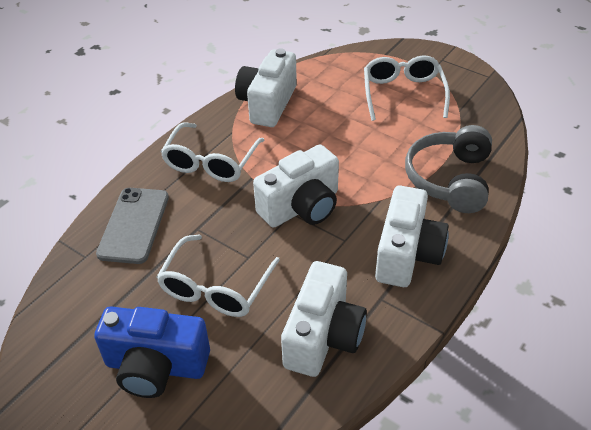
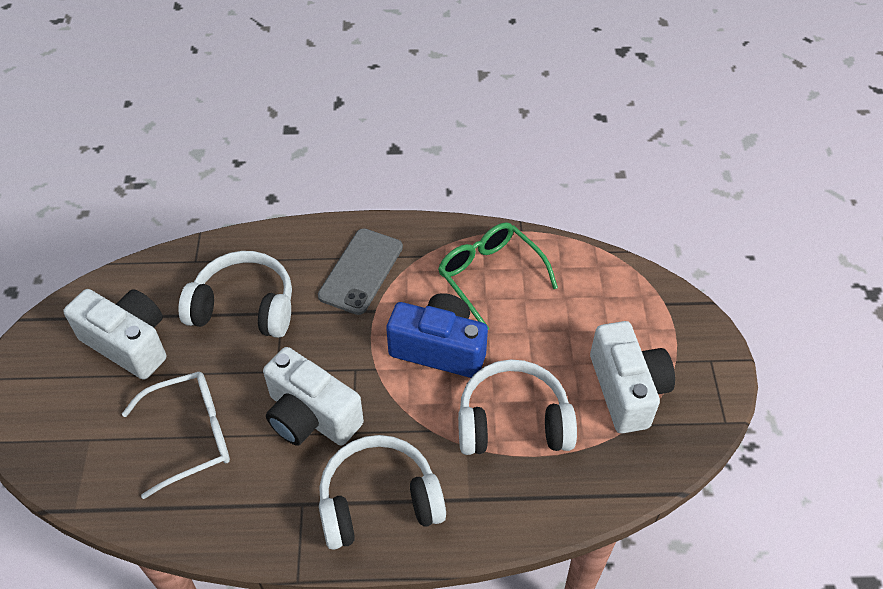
green glasses: none = 0 -> [438,222,558,330] = 1
grey headphones: [405,125,492,213] = 1 -> none = 0
white camera: [235,48,297,127] [253,145,339,228] [281,261,367,377] [375,186,449,287] = 4 -> [63,289,166,380] [263,347,364,446] [590,321,675,434] = 3
white glasses: [157,235,280,317] [161,123,264,182] [364,55,450,121] = 3 -> [122,372,230,499] = 1
white headphones: none = 0 -> [178,251,292,338] [319,435,446,550] [458,359,577,455] = 3

